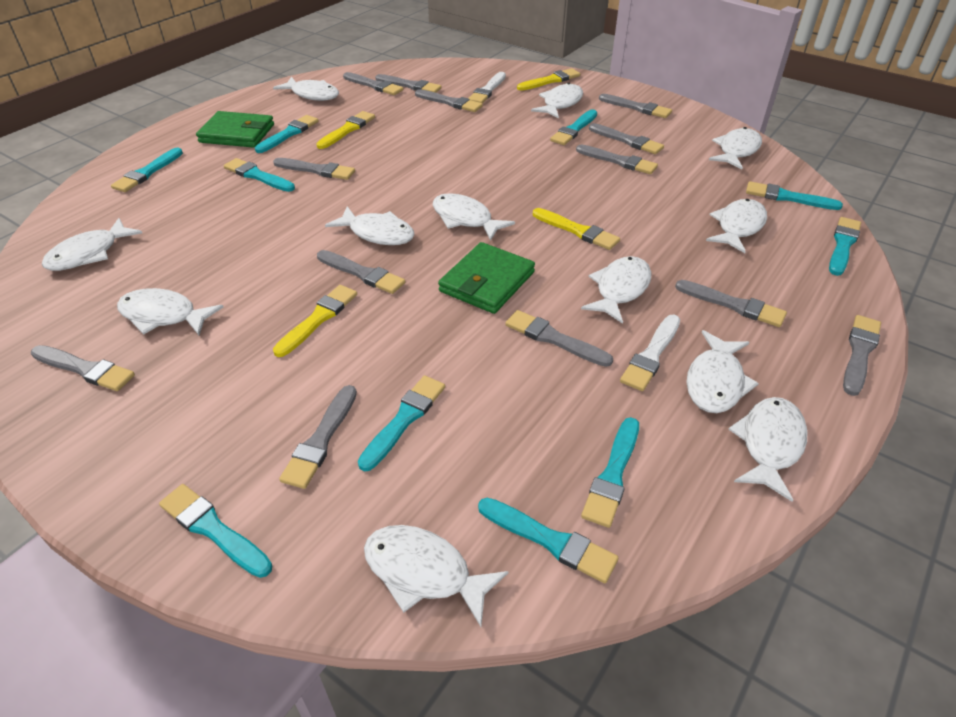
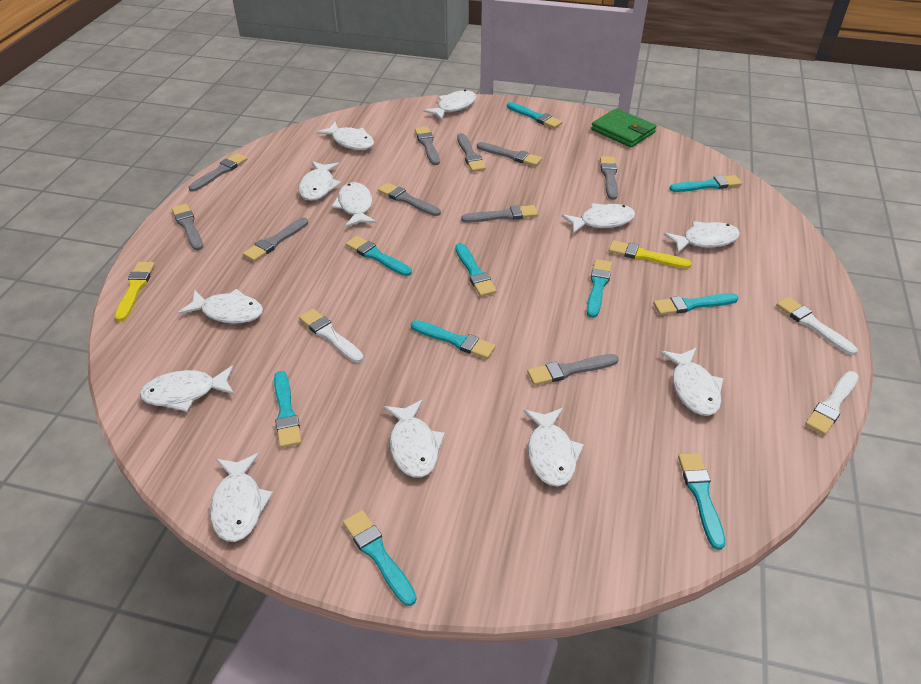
green wallet: [196,111,274,148] [438,242,535,314] = 2 -> [591,108,656,147] = 1
grey brush: [31,345,135,391] [273,158,355,180] [279,385,357,489] [317,250,405,294] [343,72,403,95] [375,74,442,93] [415,89,483,112] [505,310,613,367] [576,145,658,174] [589,123,664,154] [599,94,672,118] [675,280,787,327] [843,315,881,396] = 13 -> [172,204,203,250] [188,153,247,192] [243,218,308,262] [378,182,441,216] [415,126,440,165] [457,133,486,172] [461,205,538,223] [477,142,542,166] [527,354,619,385] [600,156,618,200] = 10
white brush: [469,72,506,103] [620,315,680,391] = 2 -> [299,309,364,363] [776,297,858,355] [805,371,859,435] = 3
yellow brush: [273,285,357,357] [316,111,375,149] [517,68,580,91] [533,208,620,250] = 4 -> [115,262,155,322] [609,240,691,269] = 2

